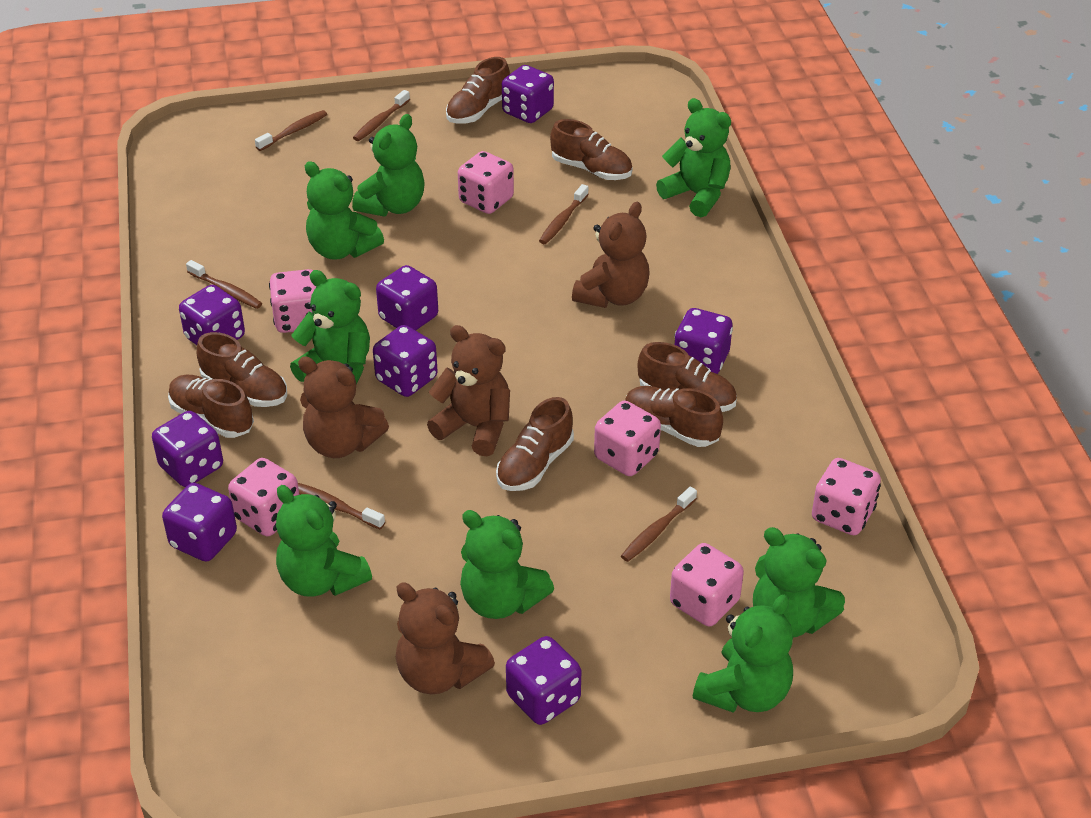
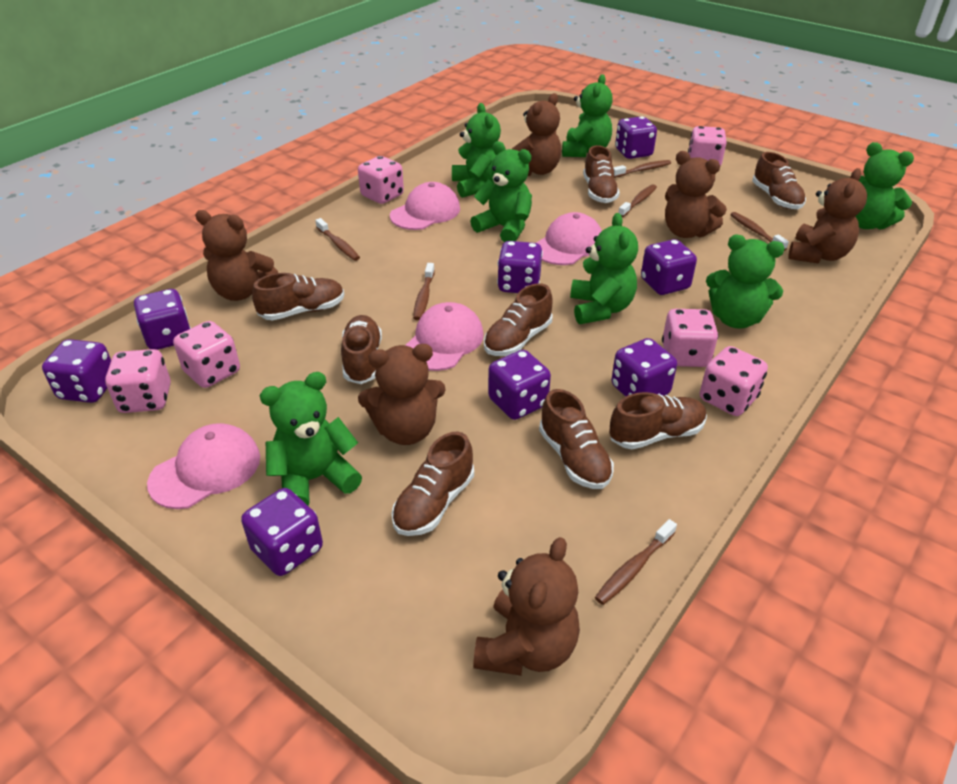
brown shoe: [168,375,254,438] [197,332,287,407] [446,57,510,124] [496,397,574,491] [550,119,632,180] [625,386,723,447] [638,342,737,412] = 7 -> [252,273,344,320] [341,315,382,384] [391,431,474,536] [484,283,553,356] [539,389,614,489] [583,145,620,203] [609,392,707,449] [752,152,806,209] = 8
brown teddy bear: [298,356,389,458] [396,582,495,694] [427,325,510,456] [572,202,650,308] = 4 -> [195,210,278,301] [358,344,446,445] [473,537,580,676] [512,93,561,176] [665,151,727,238] [788,168,867,263] = 6
green teddy bear: [276,485,372,597] [290,270,370,384] [305,161,384,260] [352,114,425,216] [460,510,554,619] [656,98,731,217] [693,595,793,713] [753,527,845,637] = 8 -> [259,372,362,506] [452,103,501,198] [470,141,532,242] [562,74,613,157] [570,213,638,324] [706,235,785,329] [856,142,914,230] = 7
pink cap: none = 0 -> [147,423,260,509] [390,182,460,230] [405,302,484,371] [536,212,602,265] = 4

